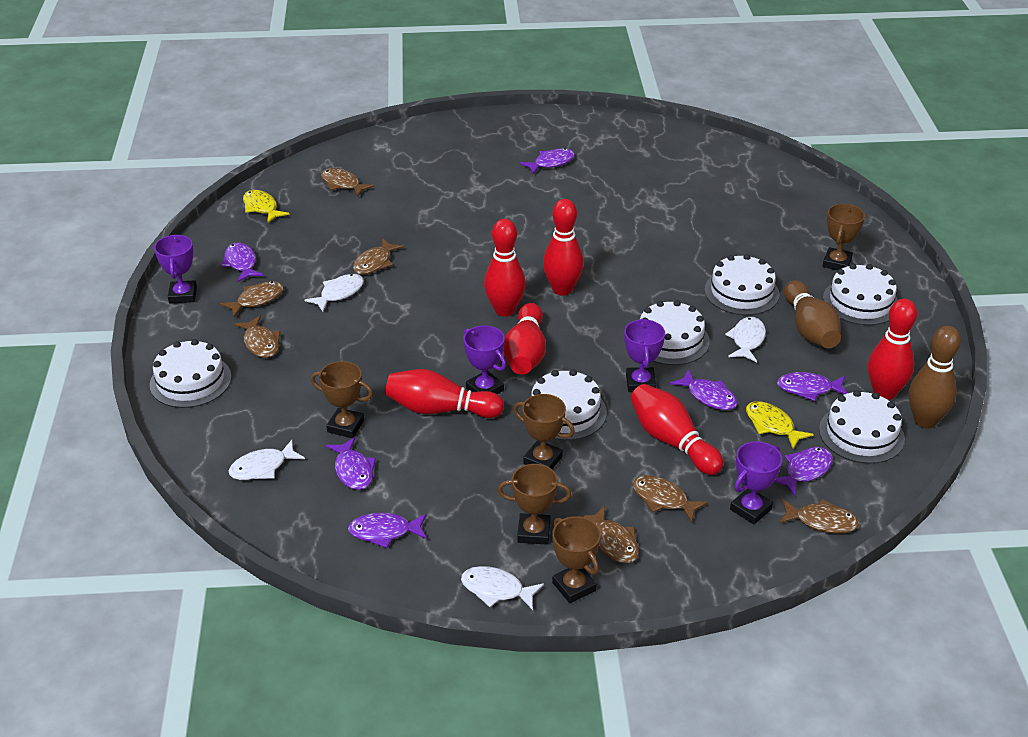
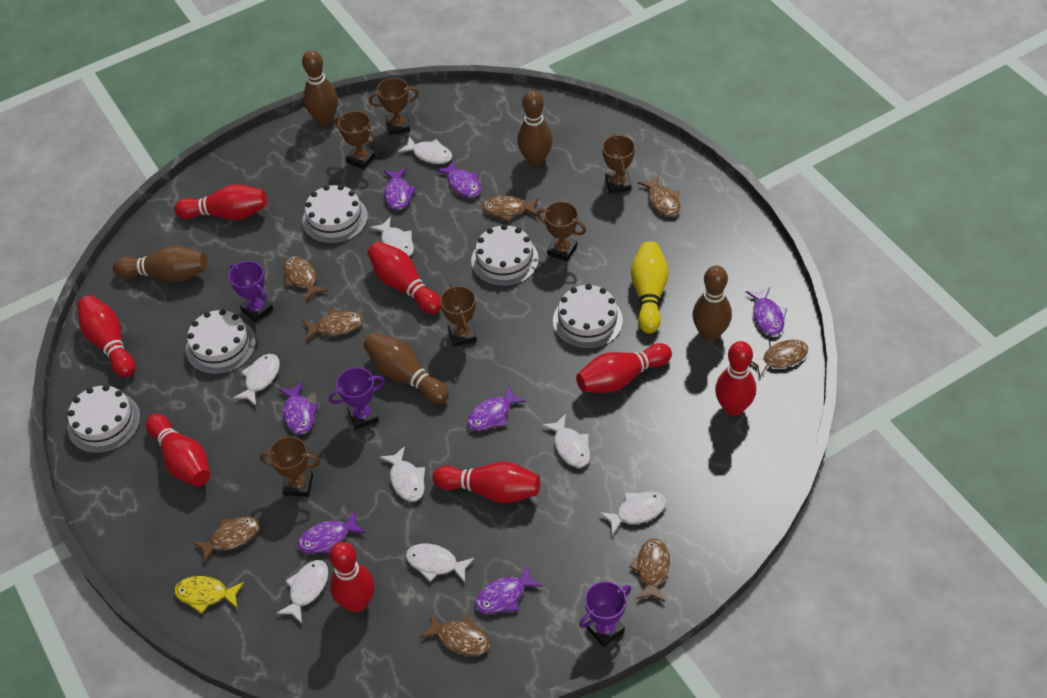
brown bowling pin: [784,280,841,349] [909,326,961,428] = 2 -> [113,245,208,282] [302,50,338,125] [364,332,449,404] [517,90,553,166] [693,265,732,341] = 5
brown fish: [220,281,284,317] [234,316,281,358] [321,168,374,197] [353,238,404,275] [579,506,639,563] [632,475,708,522] [779,499,859,534] = 7 -> [193,517,260,564] [284,256,328,301] [303,309,363,340] [419,613,490,656] [482,196,539,222] [630,538,670,602] [638,175,680,217] [751,340,808,377] = 8
brown trophy: [311,361,373,438] [498,464,572,545] [513,394,575,469] [552,516,601,603] [823,204,865,270] = 5 -> [260,436,320,497] [335,111,377,170] [369,78,419,135] [440,284,477,347] [537,201,586,262] [602,134,635,193] = 6
purple trophy: [154,235,197,303] [463,325,506,394] [624,319,665,392] [730,441,782,524] = 4 -> [228,261,273,322] [329,367,385,430] [579,581,631,647] = 3
red bowling pin: [385,369,504,418] [484,219,526,317] [503,303,546,375] [543,199,584,296] [630,384,724,475] [868,299,917,400] = 6 -> [78,295,136,378] [146,414,210,486] [174,184,267,220] [329,542,374,612] [368,242,441,314] [433,462,540,503] [576,343,672,393] [715,341,756,416] = 8
white cake: [150,339,231,408] [532,369,607,440] [640,300,710,365] [705,254,779,315] [819,390,905,464] [823,264,898,325] = 6 -> [68,385,141,453] [186,309,256,375] [302,185,368,244] [471,224,539,286] [553,284,623,349] = 5
white fish: [229,440,305,480] [305,274,364,312] [461,566,544,610] [725,317,766,362] = 4 -> [233,354,280,406] [277,560,328,624] [370,217,414,256] [380,446,425,502] [398,136,452,164] [406,544,475,583] [542,414,590,468] [600,491,666,535] = 8
yellow bowling pin: none = 0 -> [631,241,669,334] = 1
yellow fish: [243,190,289,223] [746,401,814,449] = 2 -> [174,576,244,614] = 1

